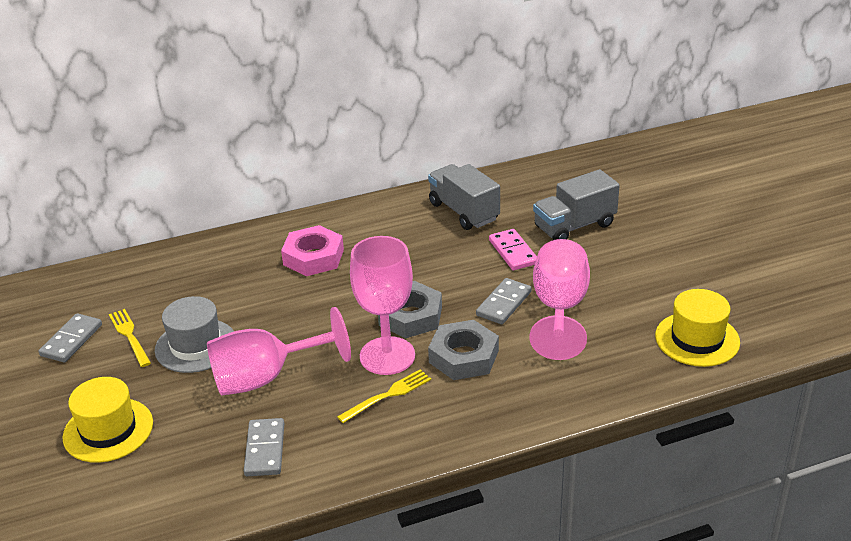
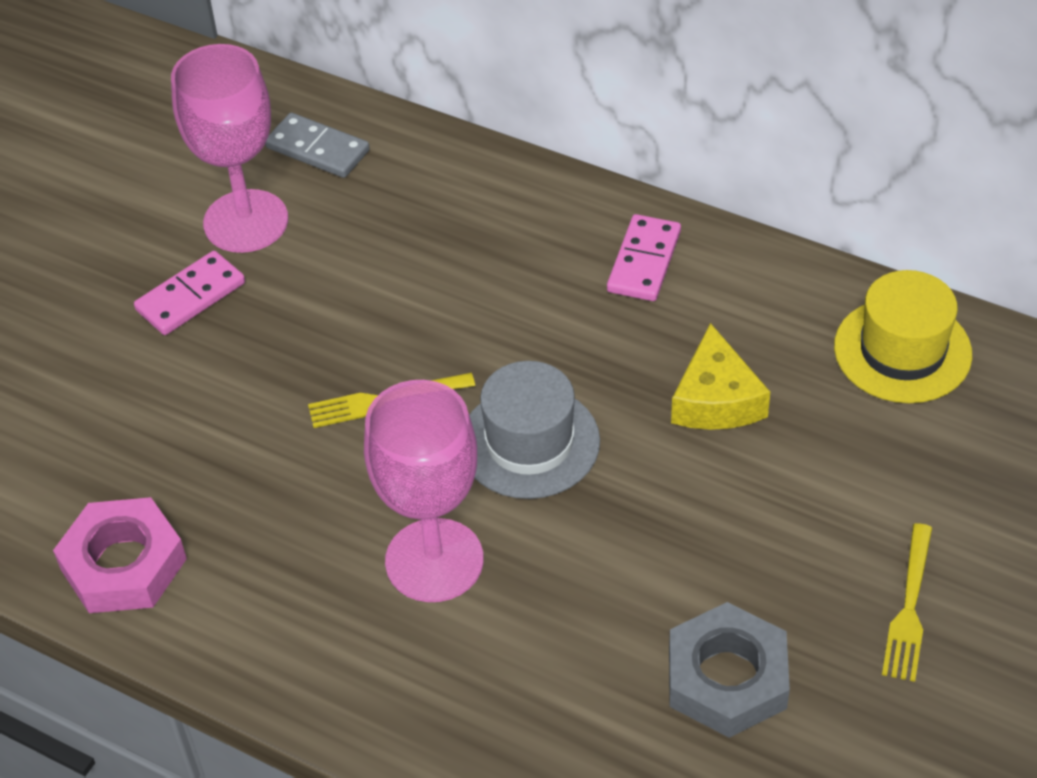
grey domino: [39,313,102,362] [244,418,284,476] [476,278,532,324] = 3 -> [265,113,370,178] = 1
grey nut: [378,281,442,338] [428,320,499,380] = 2 -> [669,602,790,738] = 1
grey truck: [428,164,500,230] [533,169,620,240] = 2 -> none = 0
pink domino: [489,229,537,270] = 1 -> [134,251,245,335] [607,214,681,301] = 2
pink goblet: [207,307,351,396] [350,236,415,375] [530,239,590,360] = 3 -> [171,44,288,253] [364,380,484,602] = 2
yellow cheese: none = 0 -> [671,323,770,430] = 1
yellow hat: [62,377,153,463] [655,289,740,367] = 2 -> [834,270,972,403] = 1

